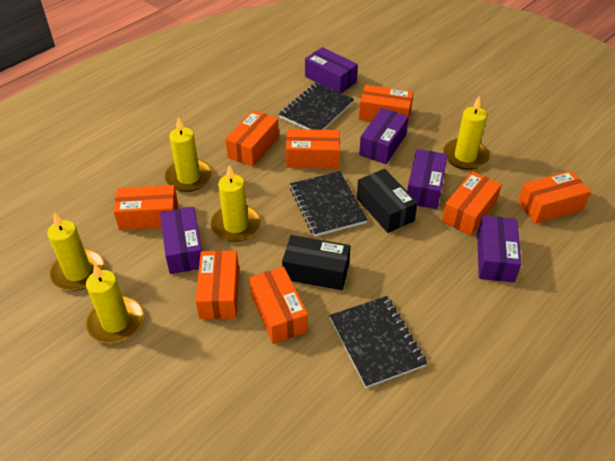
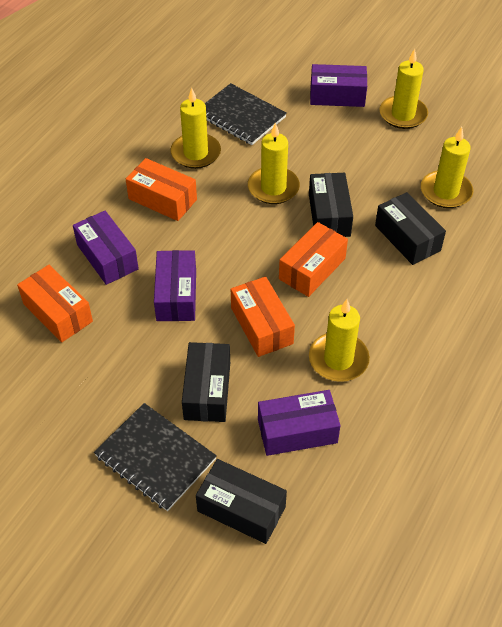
black box: [282,235,350,290] [357,169,418,233] = 2 -> [182,342,230,422] [196,459,287,544] [309,173,353,237] [375,192,446,265] = 4
black notebook: [279,83,354,130] [290,171,368,237] [329,296,427,388] = 3 -> [94,403,217,511] [205,83,287,145] = 2
orange box: [114,185,178,230] [196,251,239,319] [225,110,279,167] [249,266,308,344] [286,129,340,169] [359,85,414,122] [442,171,502,236] [518,170,591,224] = 8 -> [17,265,93,343] [126,158,197,221] [231,276,295,357] [279,222,348,297] = 4
purple box: [160,207,202,274] [305,47,358,93] [359,108,409,164] [407,149,448,209] [477,216,521,283] = 5 -> [73,211,139,285] [154,250,196,321] [258,390,341,456] [310,64,367,107] = 4

